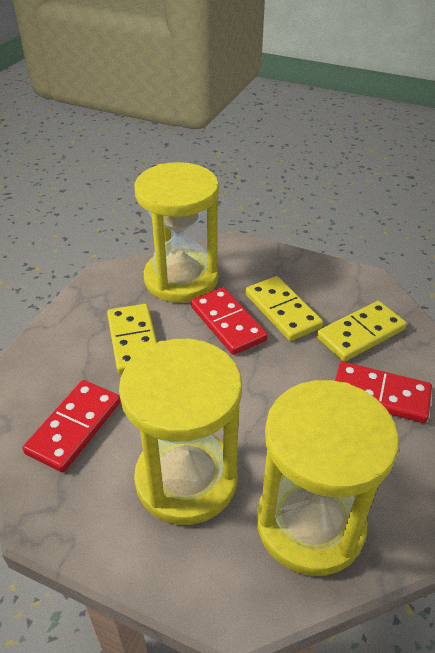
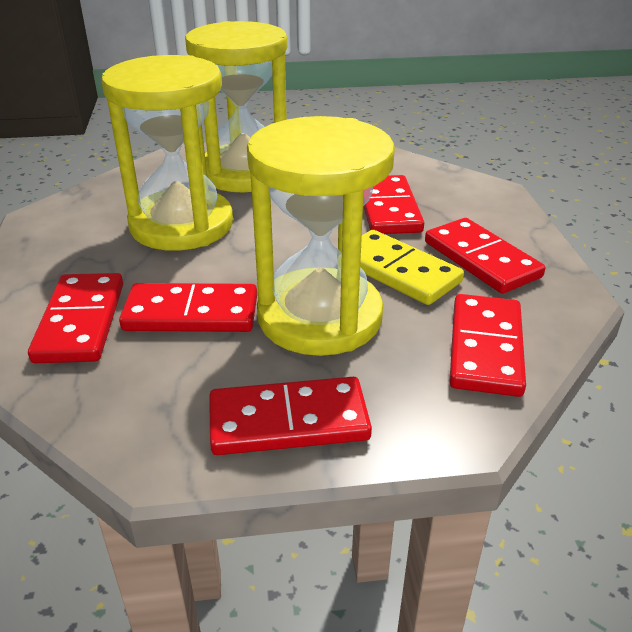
red domino: [23,380,121,473] [191,287,268,355] [335,362,432,423] = 3 -> [28,273,123,363] [119,283,257,332] [209,377,372,455] [363,175,424,234] [425,218,545,294] [450,294,526,397] = 6
yellow domino: [107,304,157,375] [245,276,323,341] [317,301,407,362] = 3 -> [360,230,464,305] = 1

